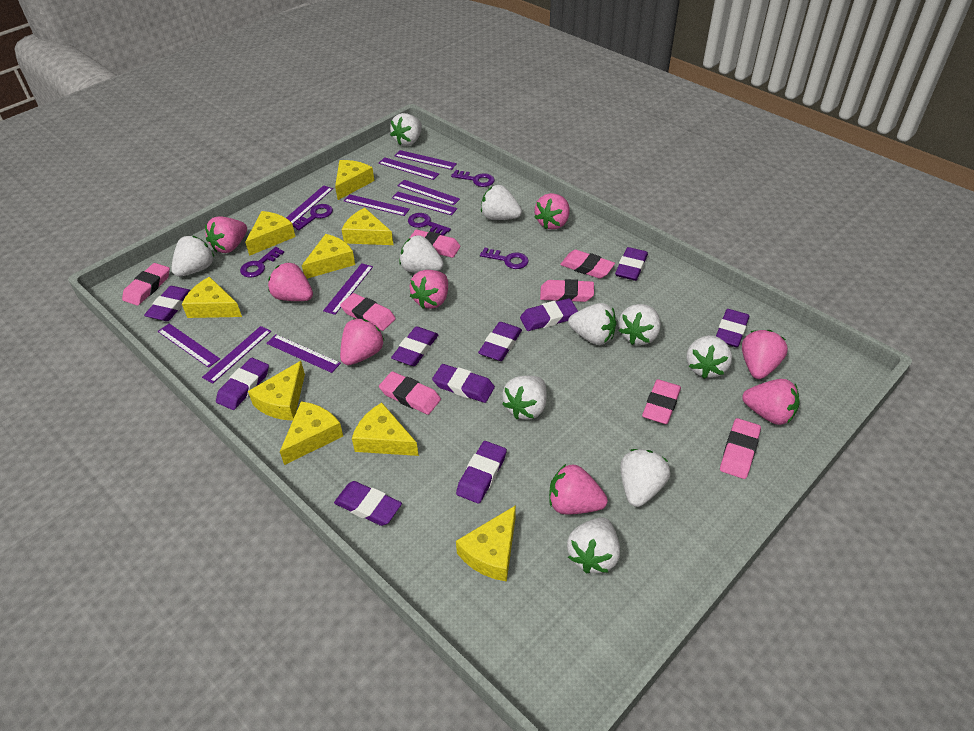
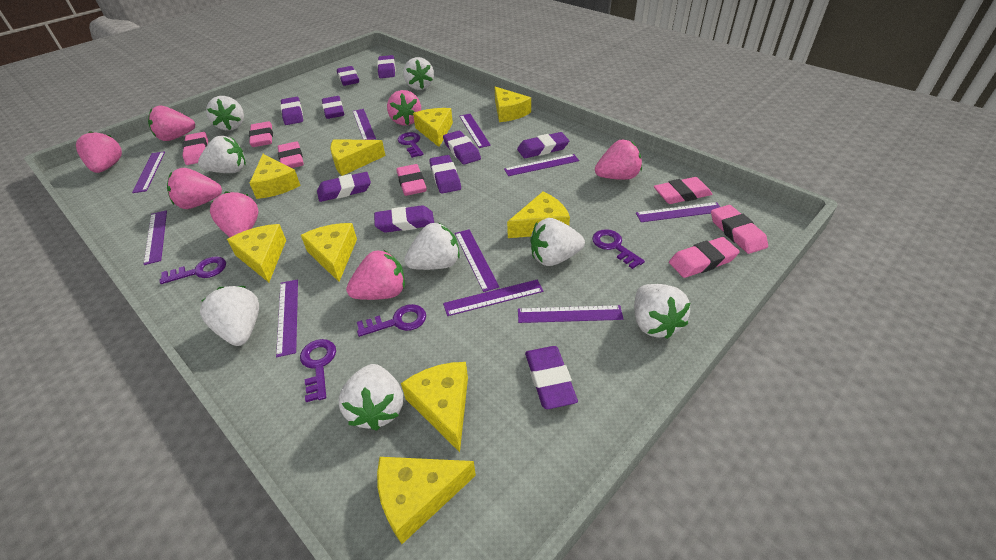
pink eraser: [122,263,170,306] [340,293,396,331] [379,372,441,415] [410,229,461,258] [540,279,594,302] [560,250,615,279] [642,379,681,424] [720,418,761,479] = 8 -> [182,132,208,165] [249,121,273,147] [278,141,304,168] [396,164,427,196] [654,177,712,204] [669,237,740,278] [711,205,768,254] = 7
pink strawberry: [205,216,247,253] [268,262,313,301] [340,319,384,365] [409,270,448,309] [534,193,570,230] [549,464,608,514] [742,330,788,379] [742,379,799,425] = 8 -> [76,131,122,173] [148,106,195,141] [167,168,222,209] [210,191,259,237] [346,250,405,300] [387,90,421,125] [595,140,642,180] = 7
white strawberry: [171,236,214,277] [390,113,422,146] [399,235,444,273] [481,185,522,220] [502,376,547,420] [567,517,620,573] [568,303,616,345] [619,304,660,345] [620,449,670,507] [686,335,732,379] = 10 -> [198,136,246,173] [200,286,259,346] [206,96,244,131] [338,364,403,431] [403,57,434,90] [404,223,460,270] [530,218,585,266] [634,284,690,339] = 8

